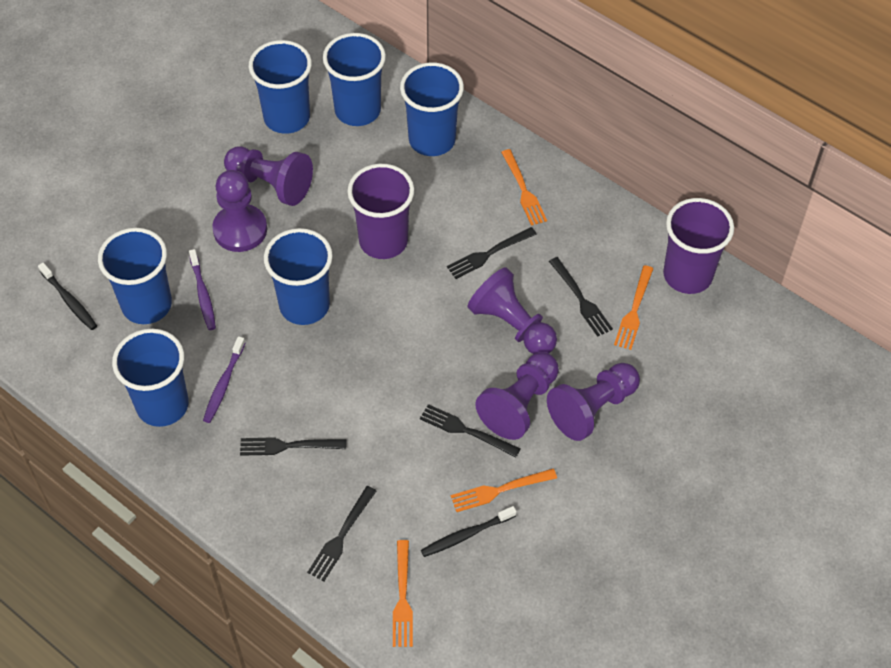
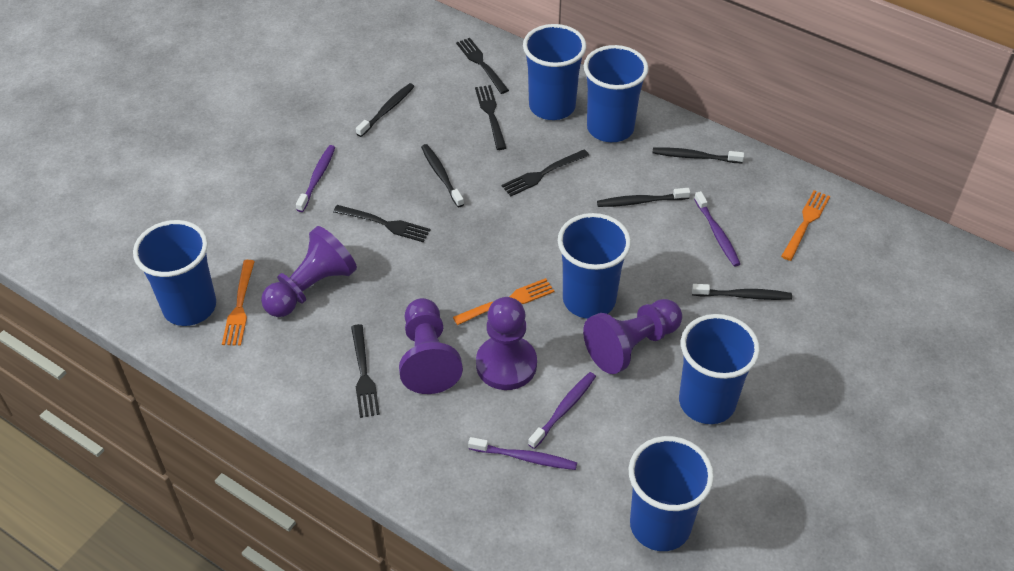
black toothbrush: [38,263,97,330] [421,506,517,557] = 2 -> [356,83,415,137] [421,144,464,207] [597,188,690,207] [653,148,744,163] [692,284,792,300] = 5
orange fork: [393,540,413,647] [451,469,557,512] [501,149,547,226] [614,265,653,350] = 4 -> [222,260,255,346] [453,278,554,325] [781,190,830,261] = 3
purple cup: [347,164,414,259] [663,198,734,294] = 2 -> none = 0
purple pawn: [212,170,267,252] [224,147,313,206] [468,267,557,354] [475,352,559,440] [547,363,640,441] = 5 -> [261,226,357,317] [399,298,463,394] [476,297,537,390] [583,299,682,374] = 4
purple toothbrush: [189,249,216,330] [203,336,245,423] = 2 -> [296,145,335,212] [468,437,577,470] [528,372,596,449] [694,191,740,267] = 4

